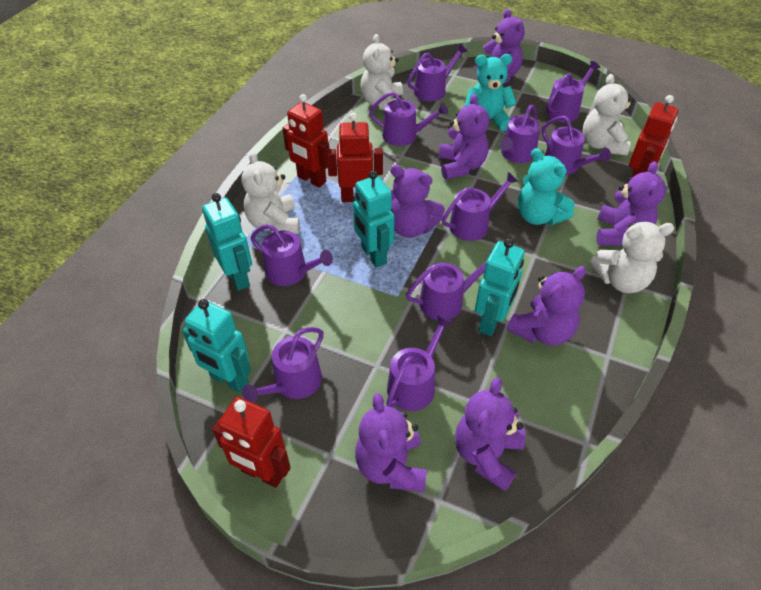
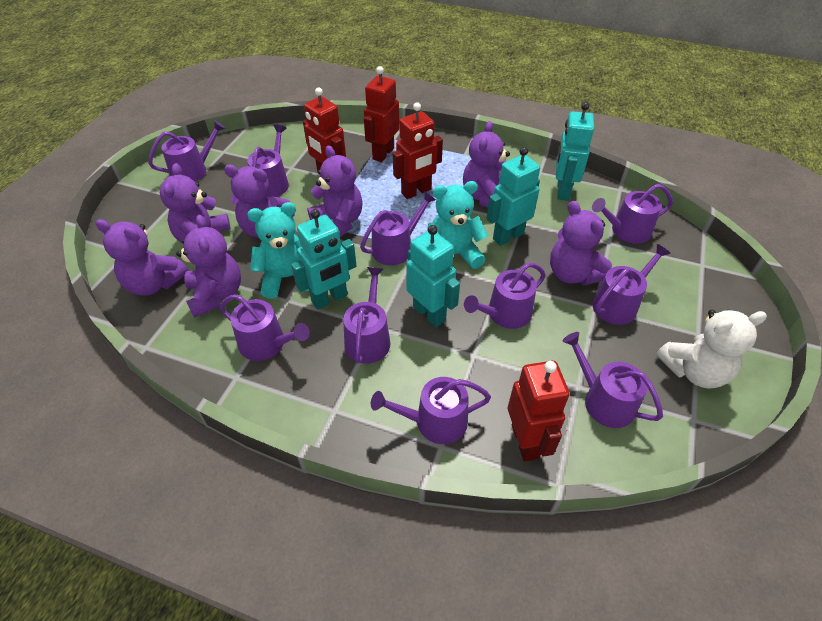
white teddy bear: [242,151,300,234] [360,34,403,110] [583,74,633,155] [590,222,674,293] = 4 -> [656,310,767,389] = 1

